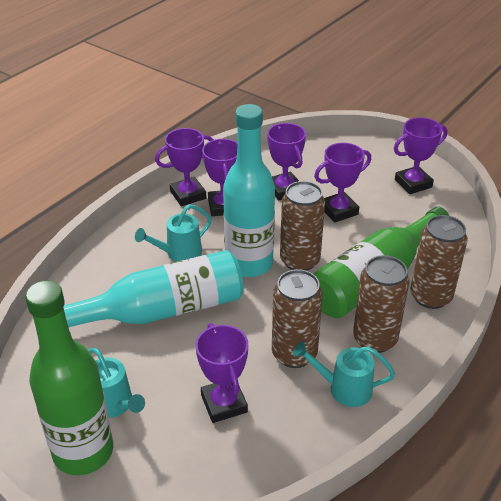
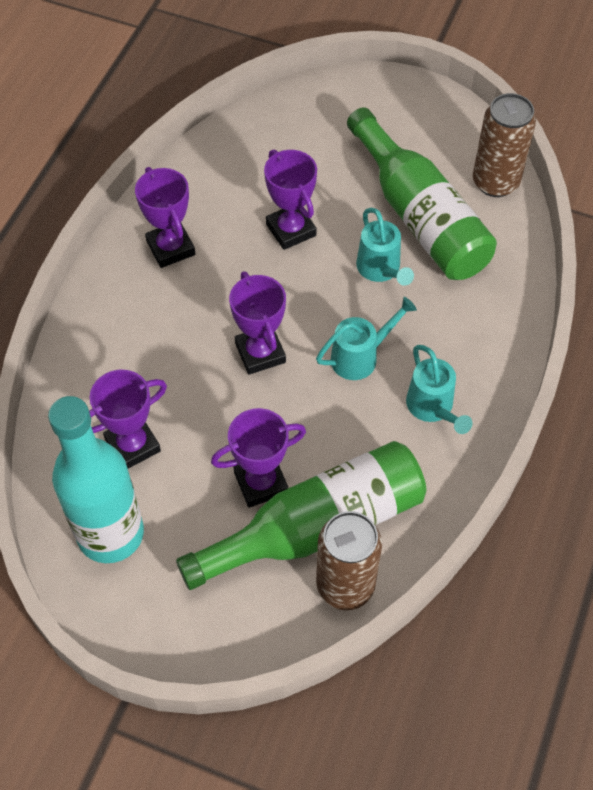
brown can: [272,269,323,368] [280,181,325,271] [353,255,409,353] [410,215,468,309] = 4 -> [316,511,382,610] [473,93,536,197] = 2
purple trophy: [155,128,214,206] [196,323,248,423] [202,139,237,216] [267,123,306,200] [314,143,371,223] [394,117,447,194] = 6 -> [89,370,167,469] [135,167,195,268] [211,408,306,508] [229,271,286,375] [264,150,317,250] = 5
turquoise bottle: [63,250,244,327] [223,104,275,277] = 2 -> [48,396,144,563] = 1

